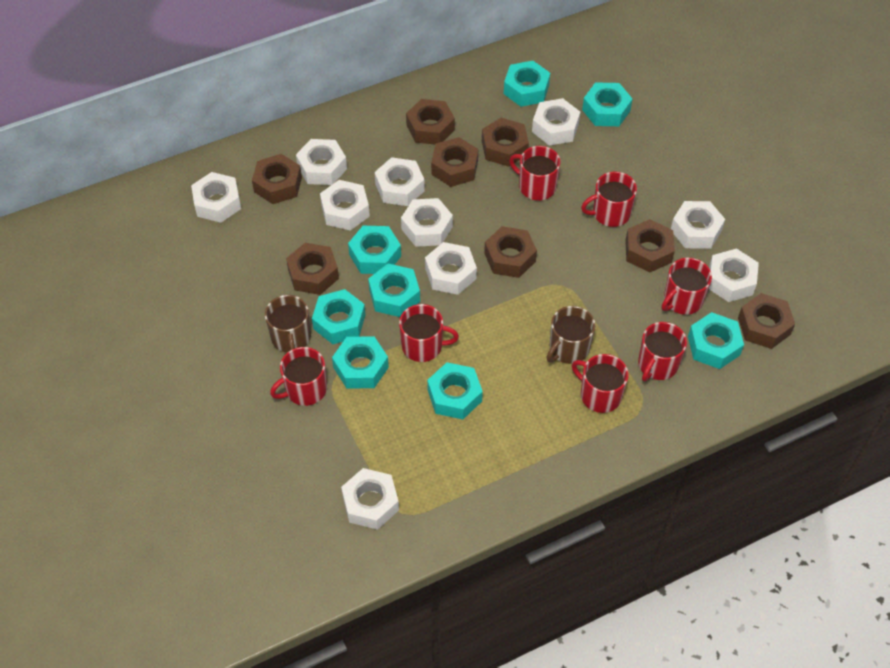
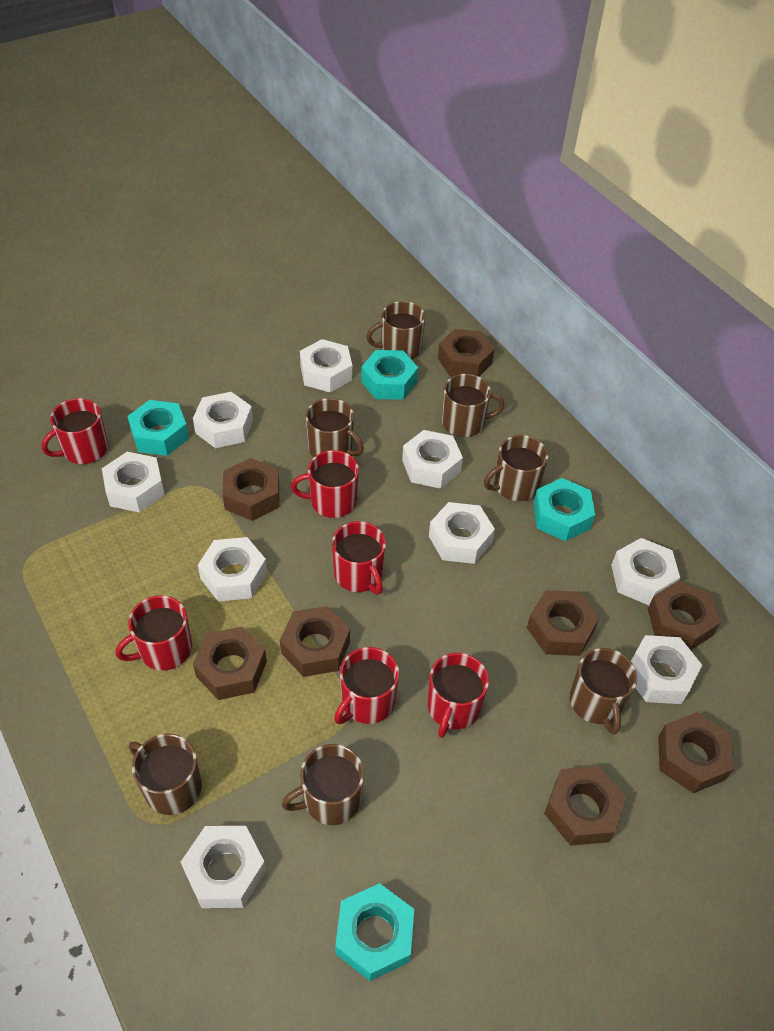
brown mug: [265,295,311,352] [546,306,595,364] = 2 -> [129,734,202,815] [282,744,364,825] [305,398,364,457] [366,301,425,360] [442,374,504,437] [484,435,548,501] [570,648,637,734] = 7
red mug: [270,347,327,406] [399,304,459,362] [509,146,560,201] [572,354,629,413] [581,172,637,227] [638,322,687,381] [662,258,712,315] = 7 -> [41,398,108,464] [115,595,192,671] [291,450,359,518] [332,521,386,594] [334,647,399,724] [428,653,489,738] = 6
turquoise nut: [312,289,365,344] [332,336,389,389] [348,226,401,274] [368,264,420,317] [427,362,483,419] [504,61,550,107] [582,82,633,126] [688,312,744,369] = 8 -> [127,400,189,456] [335,883,414,981] [361,350,418,400] [533,478,595,541] = 4
white nut: [191,172,241,223] [296,139,347,185] [320,180,370,231] [341,468,399,530] [375,157,425,206] [401,198,453,247] [425,242,477,295] [532,98,580,146] [671,201,725,249] [709,248,759,302] = 10 -> [102,452,165,513] [181,826,266,908] [193,392,253,448] [198,537,267,601] [300,339,352,393] [402,430,463,489] [429,502,495,564] [611,538,680,605] [631,635,702,704] = 9

